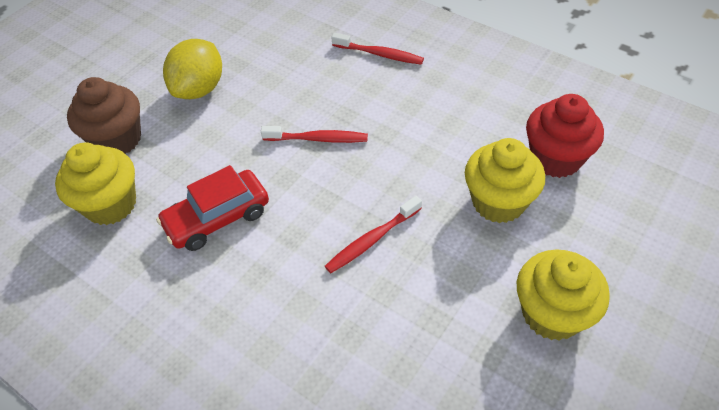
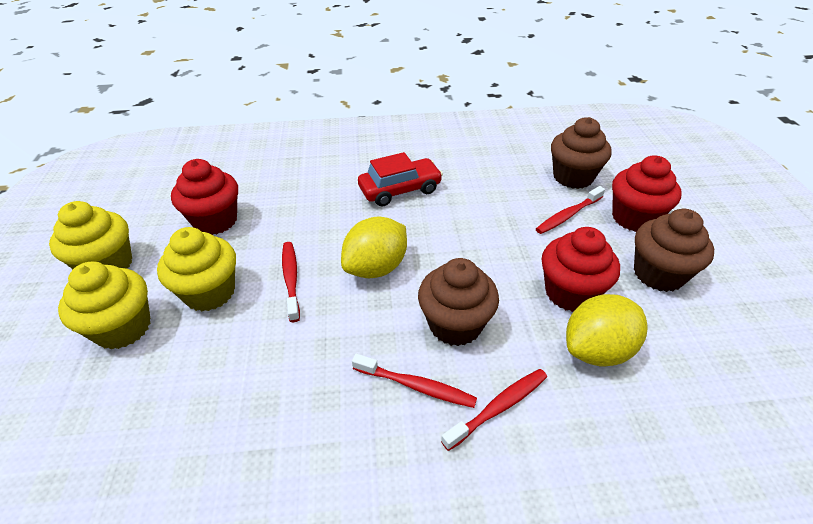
brown cupcake: [67,77,141,154] = 1 -> [418,258,499,346] [551,117,612,189] [634,209,714,292] = 3
red cupcake: [526,94,604,178] = 1 -> [171,159,238,235] [542,227,620,312] [612,155,682,232] = 3
red toothbrush: [261,126,368,143] [325,196,422,273] [331,33,424,65] = 3 -> [282,242,300,322] [352,354,477,408] [441,369,547,451] [536,186,605,234] = 4
yellow lemon: [163,39,222,99] = 1 -> [341,217,407,278] [566,294,648,366] = 2

